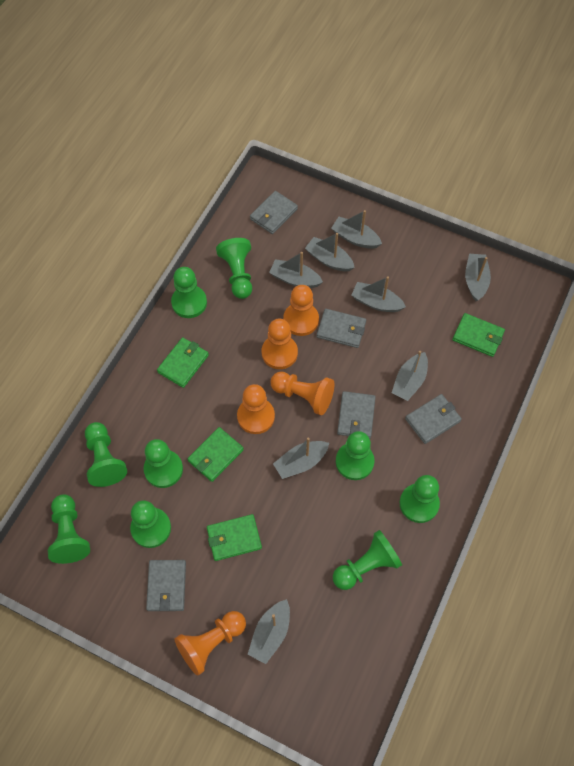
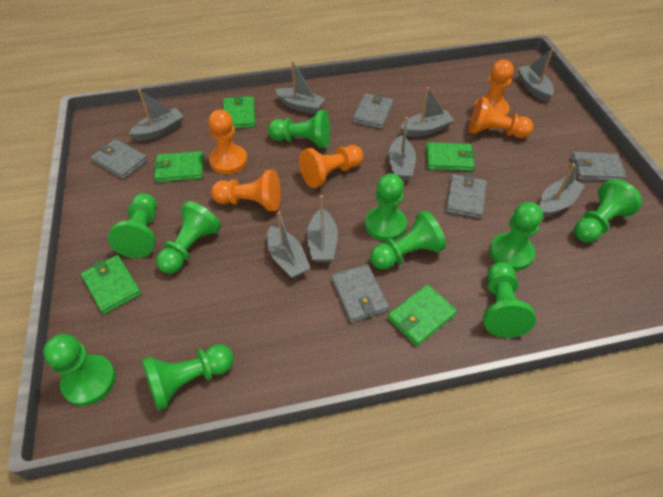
green pawn: [47,494,90,564] [85,422,127,487] [130,500,171,548] [144,439,183,488] [171,267,207,318] [216,238,252,299] [333,530,402,590] [336,431,375,480] [400,475,440,523] = 9 -> [43,334,116,406] [108,193,157,258] [142,344,234,411] [156,201,221,274] [268,110,330,148] [365,173,407,241] [370,211,446,270] [483,262,536,338] [490,202,543,271] [574,179,642,242] = 10
green wallet: [157,337,209,388] [187,427,244,482] [207,514,262,561] [453,313,505,357] = 4 -> [81,255,141,314] [153,151,204,182] [223,95,255,129] [388,284,457,346] [426,142,475,171] = 5

